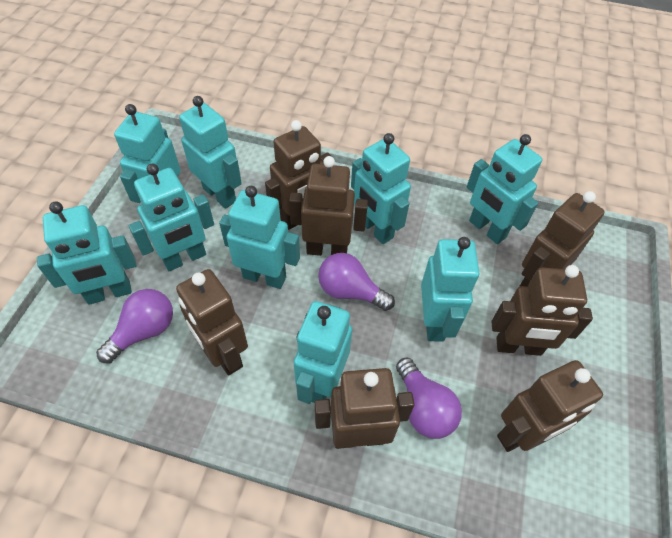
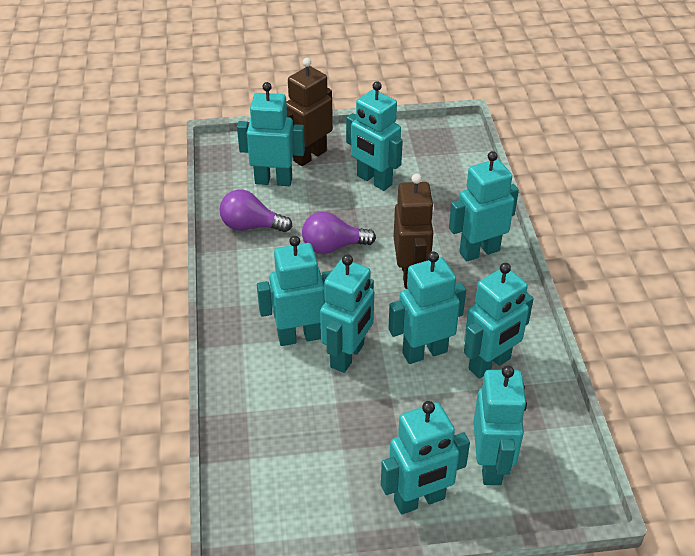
brown robot: [176,269,248,376] [265,120,332,230] [289,156,368,256] [315,368,415,449] [491,265,593,356] [497,360,603,452] [519,191,605,287] = 7 -> [286,58,333,166] [394,174,434,289] = 2
purple light bulb: [96,289,173,364] [318,253,395,311] [396,358,462,439] = 3 -> [219,189,292,232] [302,212,376,254] = 2

